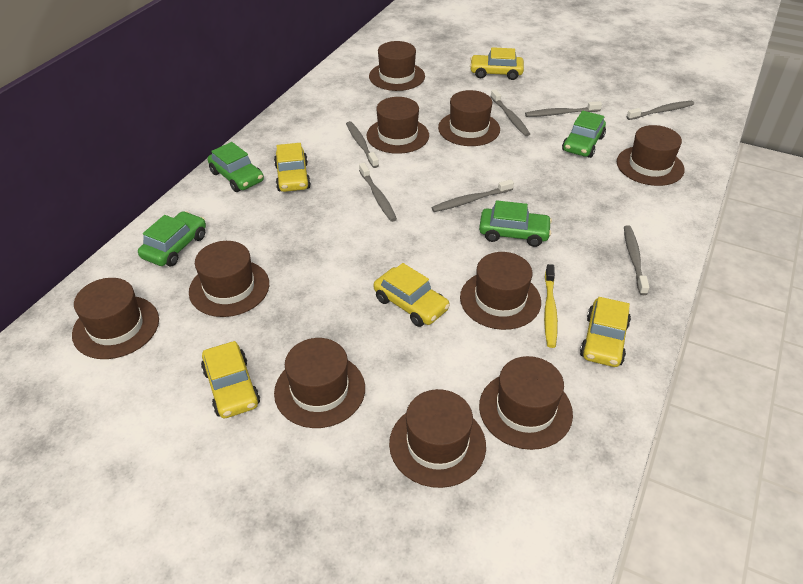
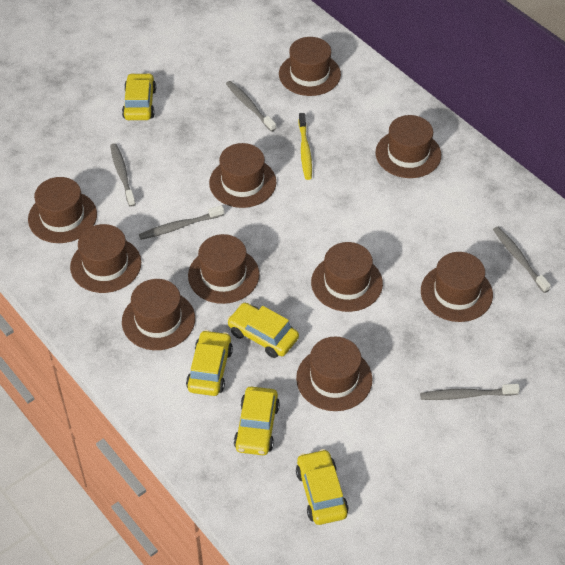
green car: [138,211,206,266] [208,142,264,192] [479,200,552,247] [562,110,606,158] = 4 -> none = 0
grey toothbrush: [346,121,379,168] [359,163,397,222] [431,179,514,212] [491,89,530,136] [525,101,602,117] [624,225,650,295] [626,101,694,120] = 7 -> [110,143,136,207] [139,205,224,240] [226,81,276,132] [420,384,520,400] [493,227,551,293] = 5

